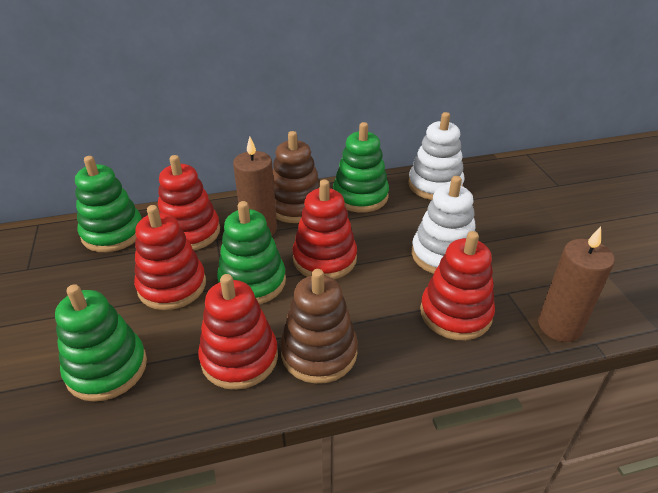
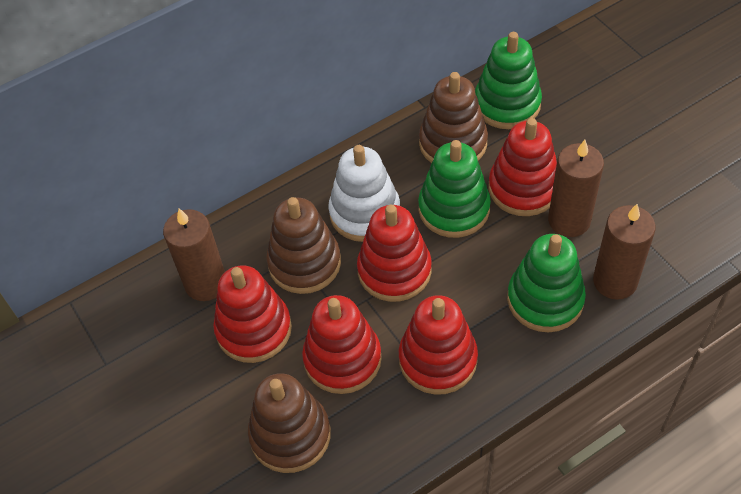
brown candle: [233,136,277,235] [538,226,615,342] = 2 -> [163,208,225,301] [548,140,604,237] [593,204,656,300] = 3
brown stacking toy: [273,131,320,223] [280,269,358,384] = 2 -> [248,373,331,473] [266,197,341,294] [419,72,488,163] = 3
green stacking toy: [55,284,147,402] [75,156,141,252] [217,201,286,304] [333,122,389,213] = 4 -> [418,140,491,238] [475,32,542,129] [507,234,586,332] = 3
white stacking toy: [408,112,464,200] [412,176,476,274] = 2 -> [328,145,400,242] = 1

